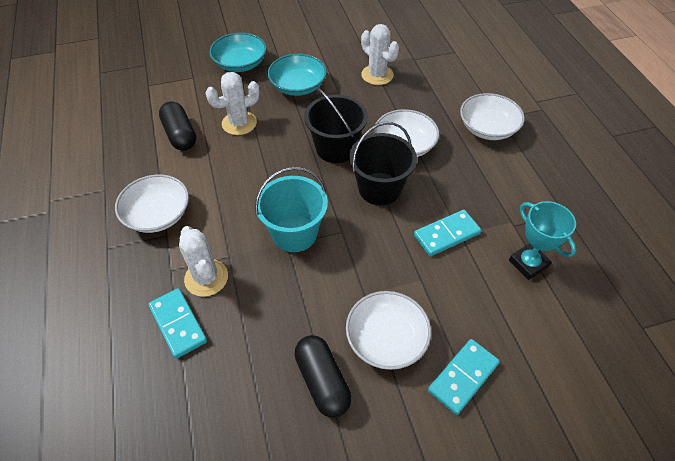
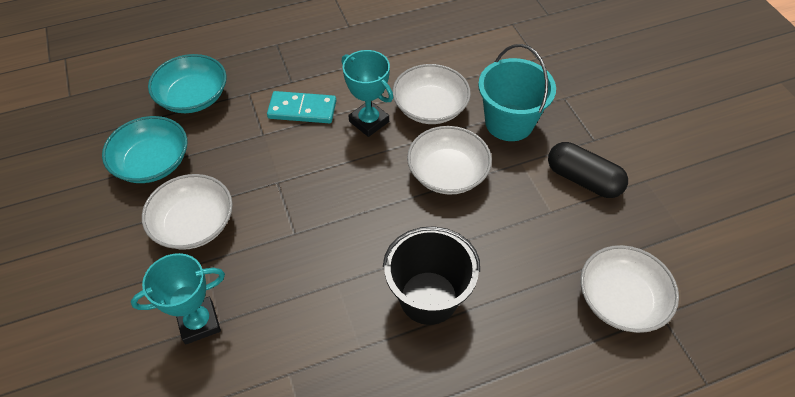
black bucket: [304,88,368,163] [349,122,417,205] = 2 -> [383,226,480,325] = 1
black capsule: [159,101,196,151] [294,335,352,418] = 2 -> [548,142,628,198] = 1
turquoise domino: [148,288,207,359] [414,210,481,256] [428,339,500,415] = 3 -> [267,91,336,123] = 1
turquoise trophy: [509,201,576,280] = 1 -> [131,253,225,344] [342,50,393,137] = 2
white cactus: [179,226,228,297] [206,72,260,135] [361,24,399,85] = 3 -> none = 0

